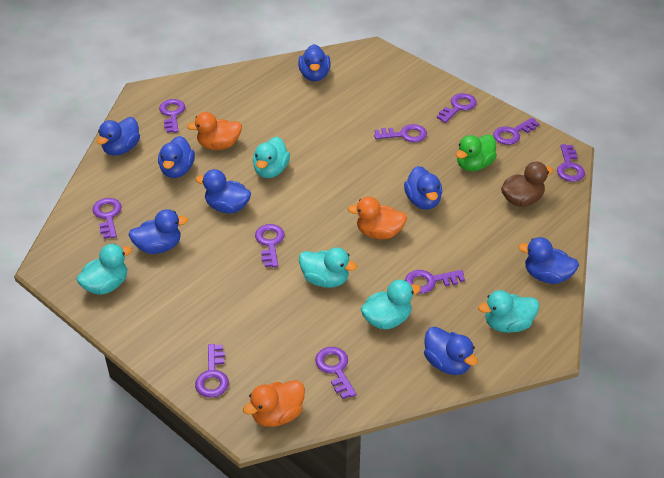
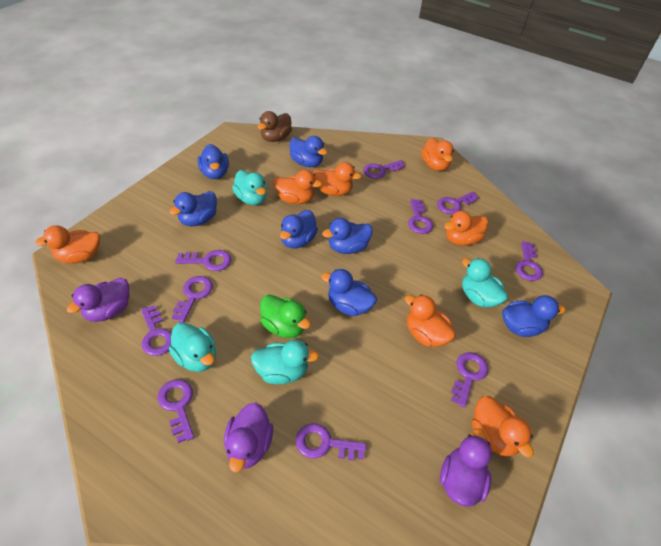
blue duck: [97,117,140,156] [128,209,188,254] [158,136,195,178] [196,169,251,213] [298,44,331,81] [404,166,442,210] [424,327,478,375] [518,237,579,284] = 8 -> [170,191,217,227] [198,144,229,179] [280,210,318,249] [290,136,328,167] [321,269,377,316] [322,218,373,254] [502,295,565,337] = 7
orange duck: [187,112,242,150] [243,380,305,427] [348,197,407,239] = 3 -> [35,225,100,264] [273,170,322,204] [313,162,362,196] [405,294,456,347] [421,138,454,171] [444,211,488,246] [472,396,534,457] = 7
purple duck: none = 0 -> [67,278,129,322] [224,402,273,473] [440,429,492,507] = 3
turquoise duck: [77,244,132,295] [253,137,290,178] [299,248,357,288] [361,280,421,329] [478,290,539,333] = 5 -> [169,322,216,372] [232,170,267,205] [251,340,319,384] [462,258,508,308] = 4

